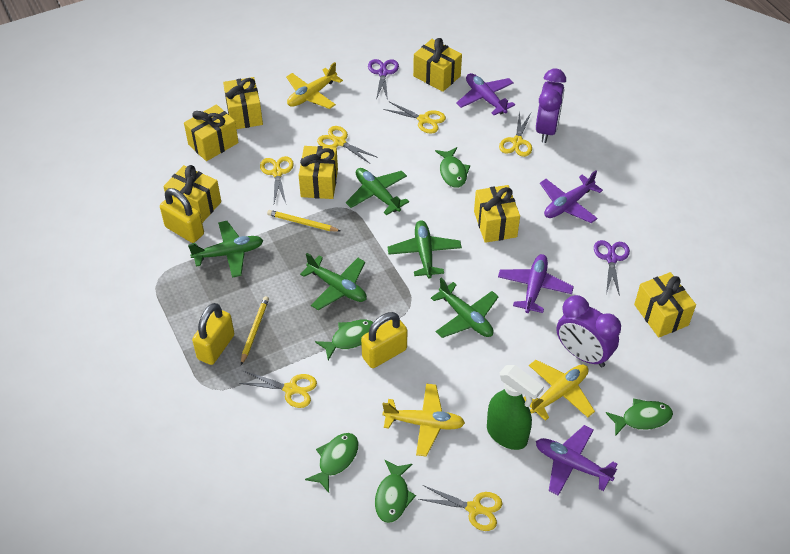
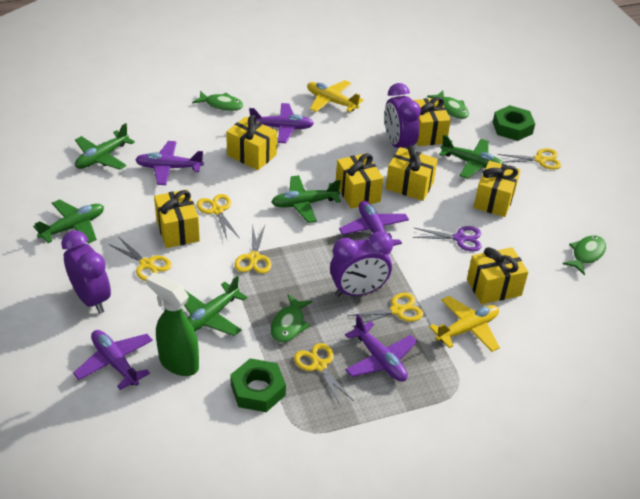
green fish: [305,433,358,493] [315,320,373,360] [375,460,416,523] [435,147,470,188] [606,398,673,436] = 5 -> [192,91,243,111] [271,295,312,343] [427,90,469,119] [562,236,606,275] = 4
green nut: none = 0 -> [230,358,286,412] [493,105,535,141] = 2
purple clock: [536,69,566,143] [557,295,621,367] = 2 -> [61,230,111,314] [330,231,393,297] [384,83,421,149] = 3
purple plane: [456,73,515,115] [498,254,574,313] [536,425,617,496] [540,170,603,223] = 4 -> [73,330,153,390] [135,141,204,185] [249,103,314,143] [339,201,409,246] [345,314,417,382] = 5
purple scissors: [368,59,399,100] [594,240,630,296] = 2 -> [413,226,481,252] = 1
yellow padlock: [160,188,204,243] [192,303,235,365] [361,312,407,368] = 3 -> none = 0
yellow pencil: [241,296,269,365] [267,210,340,232] = 2 -> none = 0
yellow plane: [286,62,343,109] [382,384,465,457] [523,360,595,421] = 3 -> [307,80,363,112] [429,296,500,352] = 2

